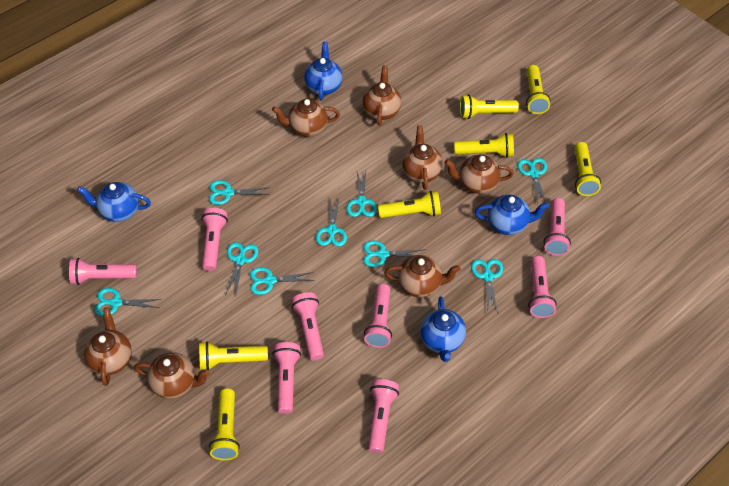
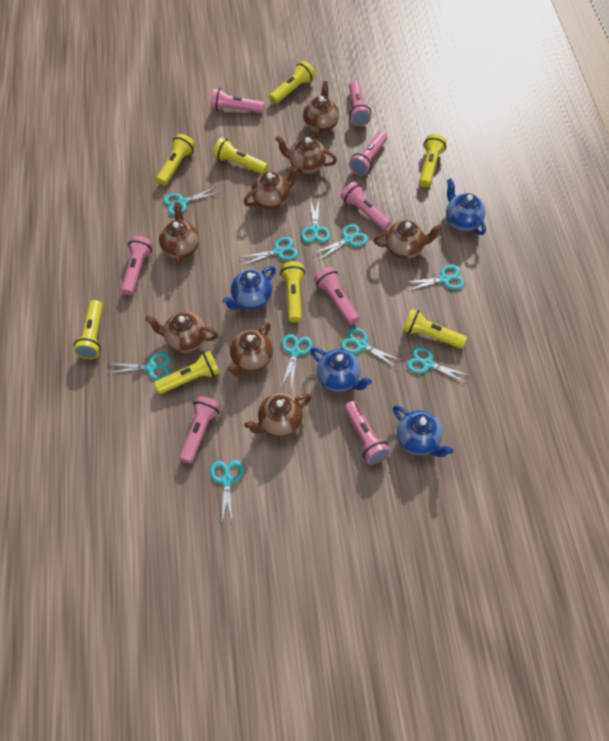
brown teapot: [84,308,132,386] [134,352,209,399] [272,99,340,137] [362,66,401,126] [384,255,461,297] [402,125,443,190] [444,154,514,194] = 7 -> [145,312,218,353] [159,202,199,266] [228,322,273,376] [244,164,299,209] [244,393,311,437] [275,136,337,174] [303,81,339,137] [374,220,443,259] = 8
turquoise scissors: [94,288,161,316] [209,180,270,205] [225,242,258,295] [250,267,315,295] [316,196,347,246] [346,171,377,217] [363,241,426,267] [471,259,503,313] [517,158,547,206] = 9 -> [109,352,171,380] [163,187,218,215] [210,460,244,525] [239,237,298,265] [281,334,312,390] [301,199,330,243] [313,224,368,260] [341,328,402,368] [404,265,465,291] [407,347,471,383] = 10
yellow flashlight: [199,341,268,370] [209,388,240,460] [378,191,441,218] [454,133,514,158] [460,95,519,119] [526,65,550,114] [574,142,601,196] = 7 -> [73,300,103,359] [154,351,220,394] [156,134,195,186] [213,137,268,174] [269,61,315,104] [280,261,305,322] [403,308,467,349] [419,134,446,187] = 8

